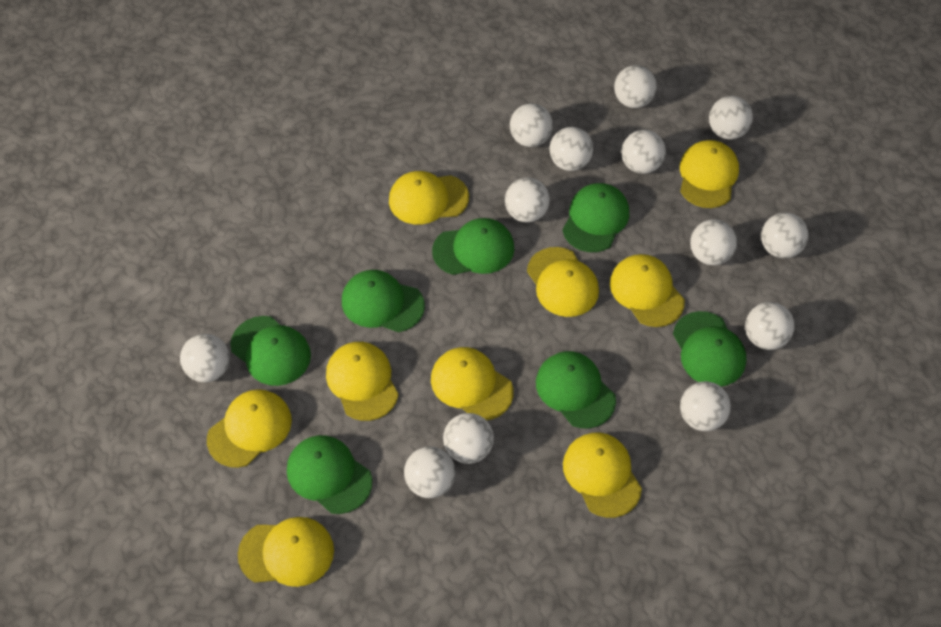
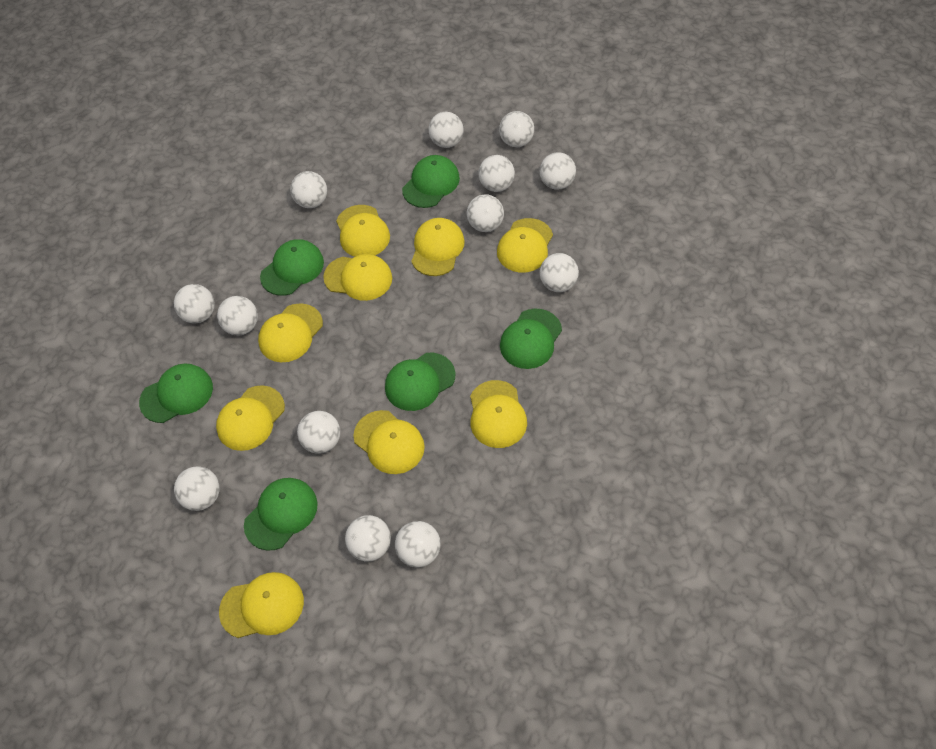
green cap: [230,316,311,386] [287,435,372,514] [342,270,425,332] [432,218,515,275] [536,351,616,428] [562,183,629,252] [673,311,746,387] = 7 -> [139,363,213,423] [244,478,318,550] [260,239,324,296] [385,353,456,411] [402,155,460,208] [500,309,562,369] = 6

